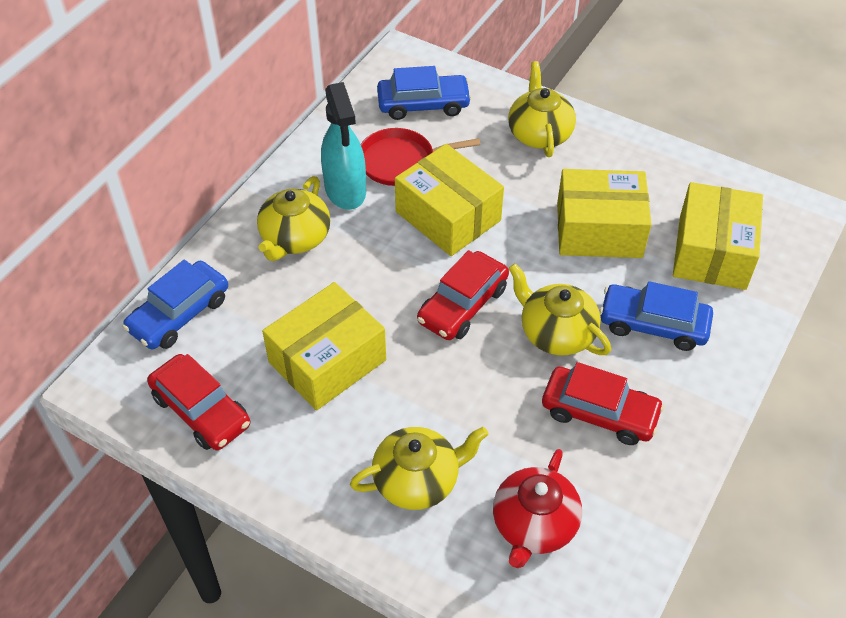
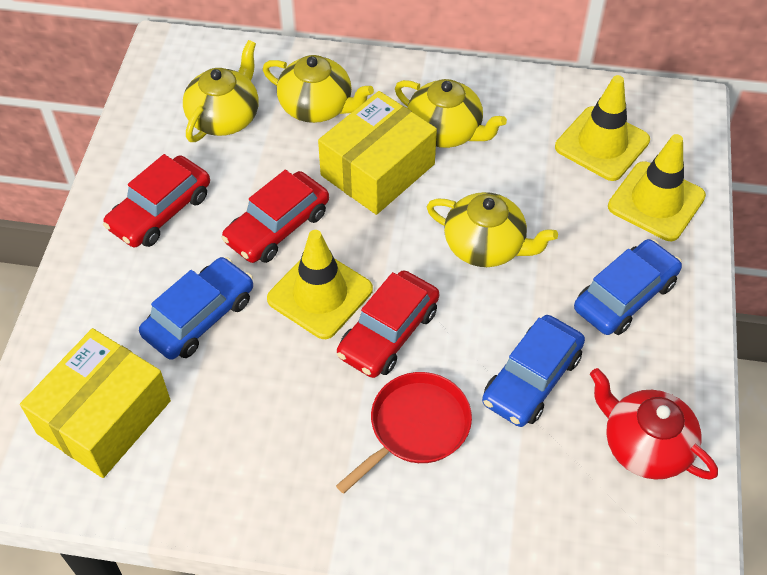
turquoise spray bottle: [321,82,366,210] = 1 -> none = 0
yellow box: [262,282,386,410] [395,144,504,256] [557,169,652,258] [673,182,763,290] = 4 -> [20,328,171,478] [318,91,437,215] = 2
yellow traffic cone: none = 0 -> [267,230,373,339] [555,75,650,181] [608,134,706,241] = 3

